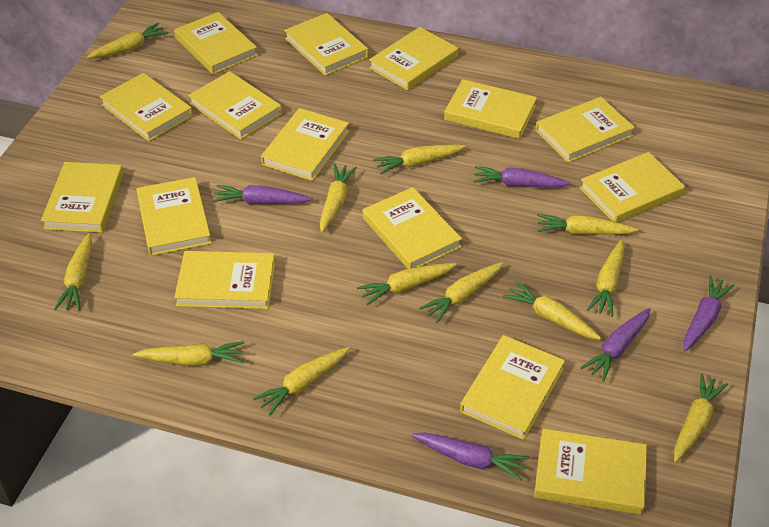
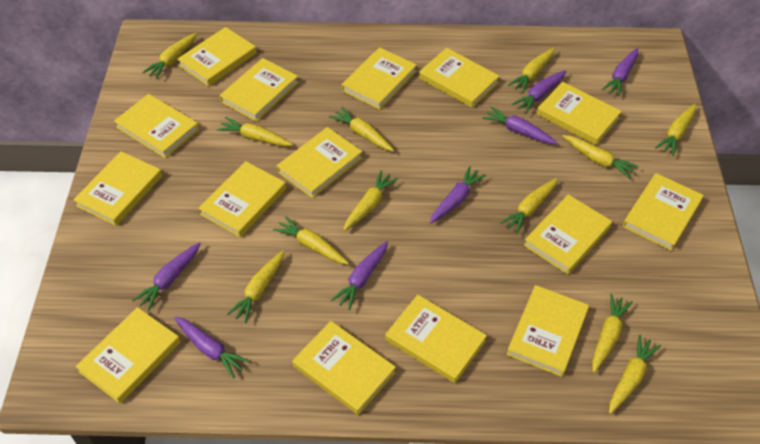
purple carrot: [213,185,312,204] [411,433,529,481] [474,166,571,187] [580,308,651,382] [684,275,735,351] = 5 -> [132,242,201,311] [174,316,250,378] [331,241,388,310] [430,166,486,223] [482,106,557,144] [512,70,566,114] [602,48,638,96] = 7

